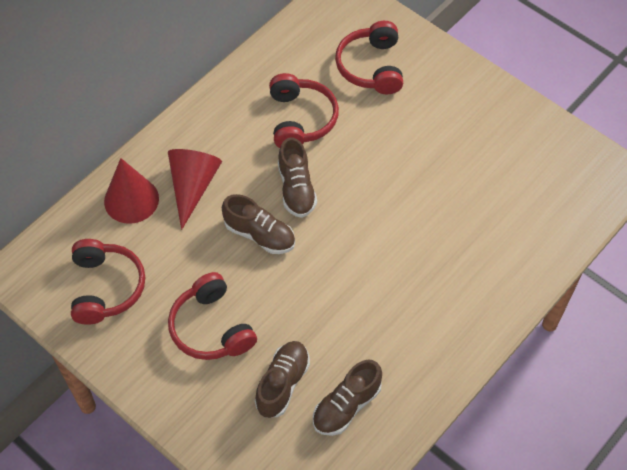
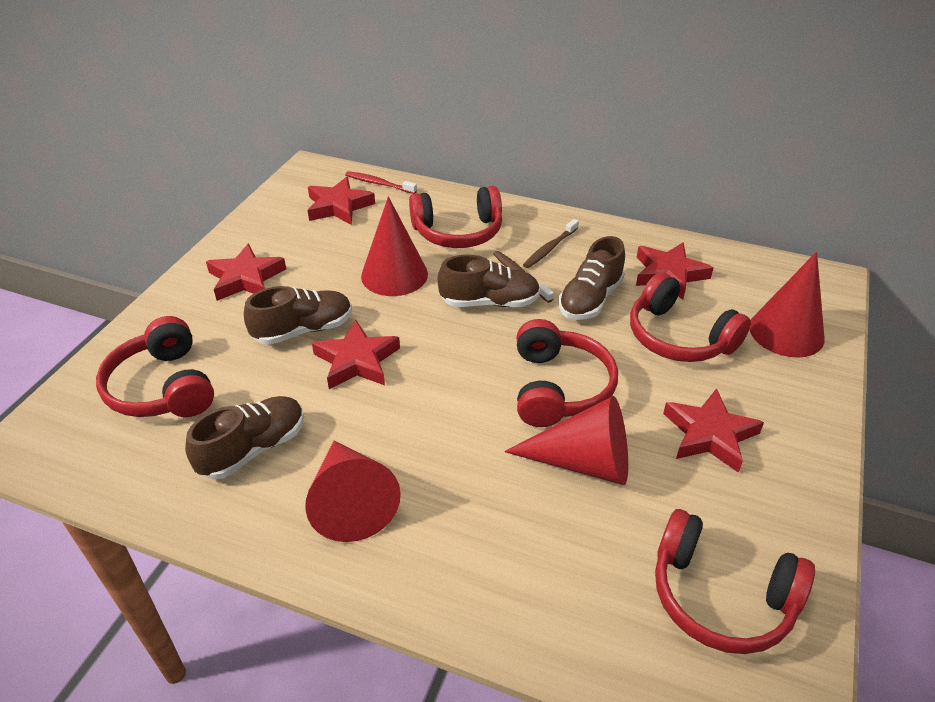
brown toothbrush: none = 0 -> [493,251,554,303] [523,219,579,268] = 2
red cone: [104,158,159,224] [168,149,222,230] = 2 -> [305,441,401,542] [361,196,428,296] [504,396,628,485] [750,252,824,358] = 4
red headphones: [71,239,145,325] [168,272,257,360] [269,73,339,148] [335,21,403,94] = 4 -> [96,316,214,417] [409,186,502,248] [517,319,618,427] [630,272,751,362] [655,509,815,654] = 5
red star: none = 0 -> [206,244,286,301] [307,177,375,225] [312,320,400,389] [636,242,713,300] [663,388,764,473] = 5
red toothbrush: none = 0 -> [345,171,417,194] = 1

